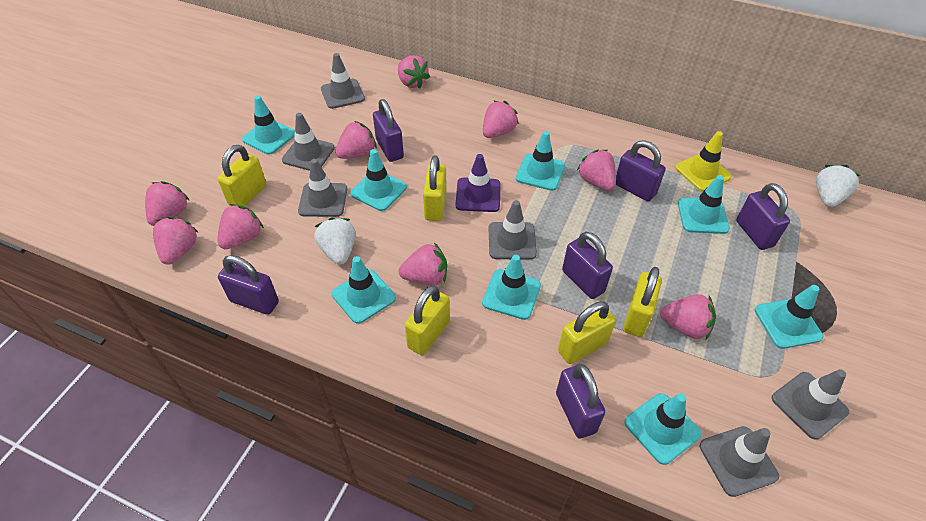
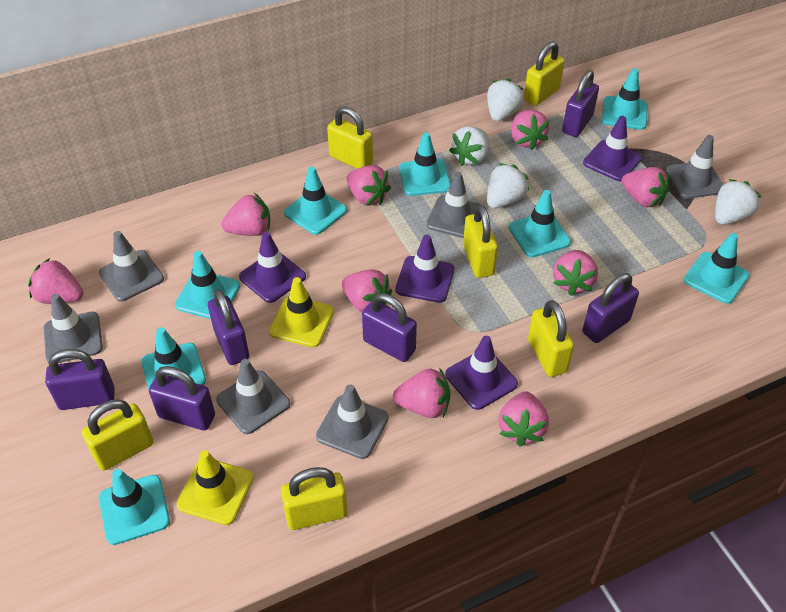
purple traffic cone: [455,154,501,212] = 1 -> [239,232,306,303] [396,235,454,303] [445,336,518,410] [583,116,642,182] = 4
white strawberry: [314,217,355,265] [816,165,861,207] = 2 -> [449,126,489,166] [487,78,524,122] [487,163,529,209] [715,179,761,225] = 4
yellow padlock: [217,145,266,206] [405,285,450,355] [423,155,447,221] [558,301,616,364] [623,267,662,337] = 5 -> [82,399,153,471] [281,467,348,530] [327,106,373,169] [463,204,498,278] [524,41,565,106] [528,300,574,377] = 6
yellow traffic cone: [675,131,732,191] = 1 -> [177,450,254,525] [269,277,334,347] = 2

